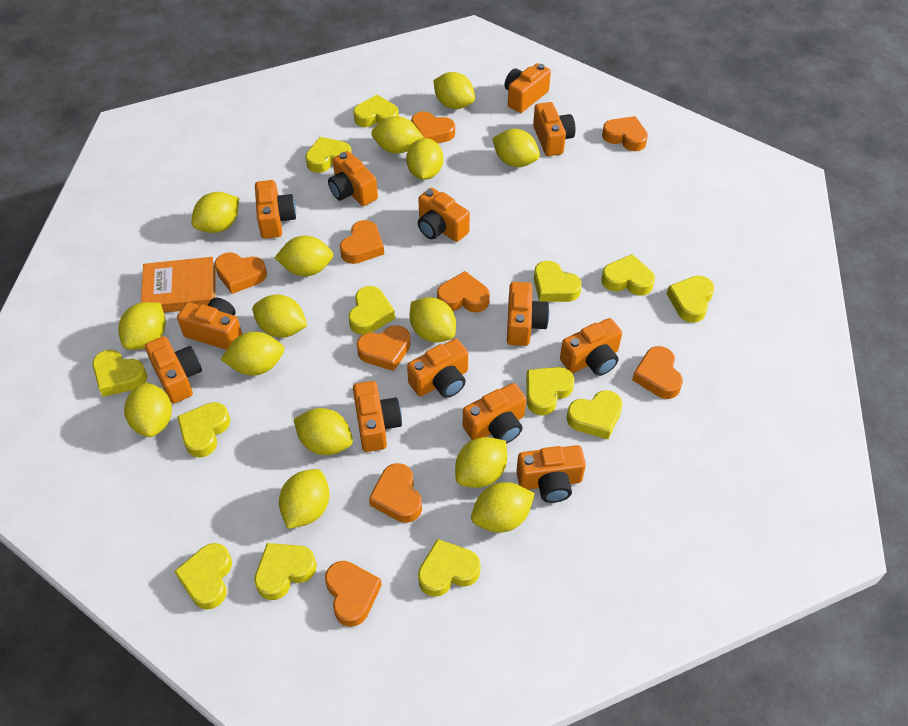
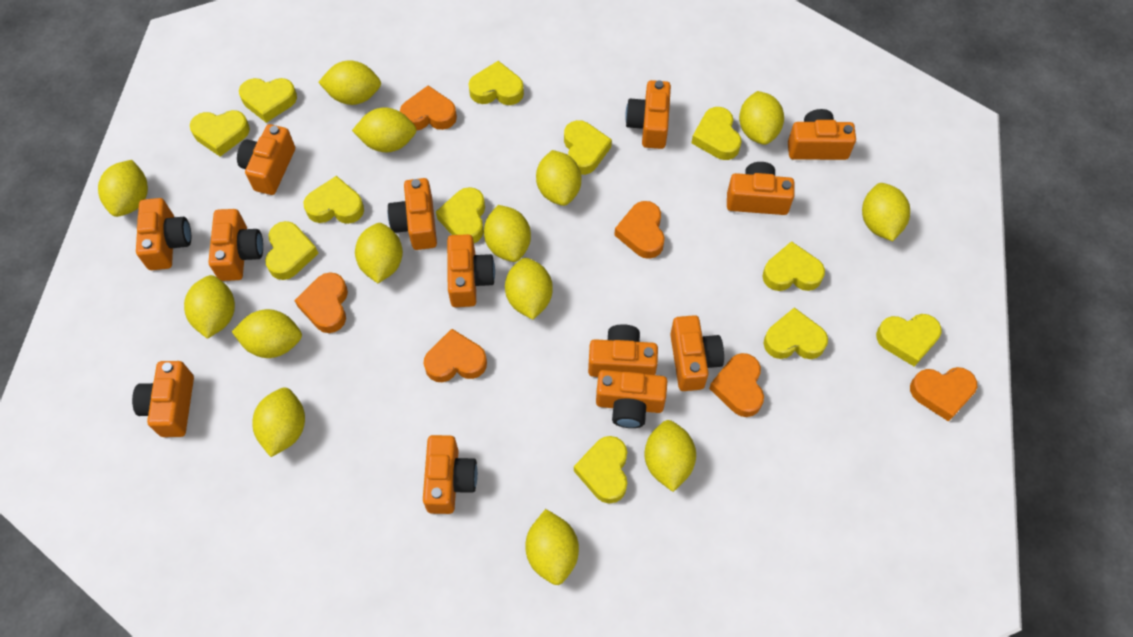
orange book: [141,257,215,313] = 1 -> none = 0
orange heart: [214,253,267,294] [325,561,382,627] [340,220,384,264] [357,325,411,371] [369,463,422,523] [411,111,455,144] [437,271,490,313] [602,116,648,151] [632,346,683,399] = 9 -> [294,272,348,333] [400,86,457,131] [423,329,487,382] [614,201,665,259] [709,353,764,417] [910,367,977,422] = 6
yellow heart: [93,350,147,397] [174,543,232,610] [177,402,230,458] [254,543,316,600] [306,137,352,173] [349,286,395,335] [353,95,399,127] [418,539,481,597] [526,367,574,416] [534,261,582,302] [567,390,623,439] [601,254,655,295] [667,276,714,323] = 13 -> [190,110,250,157] [239,78,297,123] [265,221,319,280] [304,176,364,224] [436,187,485,243] [468,61,524,105] [564,120,612,175] [574,436,627,504] [692,107,742,160] [763,241,825,291] [764,307,828,359] [876,314,942,367] = 12
yellow lemon: [118,302,166,350] [124,382,172,437] [192,192,239,233] [221,332,284,376] [252,294,307,338] [275,236,334,276] [279,469,330,529] [293,408,353,455] [371,116,424,153] [406,138,443,180] [410,297,456,342] [433,72,475,109] [455,437,507,488] [471,482,535,533] [492,129,540,167] = 15 -> [98,160,148,217] [184,275,235,339] [232,309,302,358] [252,388,305,457] [318,60,381,105] [352,107,417,152] [355,223,403,283] [484,205,531,262] [505,258,553,320] [525,509,579,585] [536,150,581,206] [645,420,696,492] [739,91,784,145] [862,183,910,241] = 14

